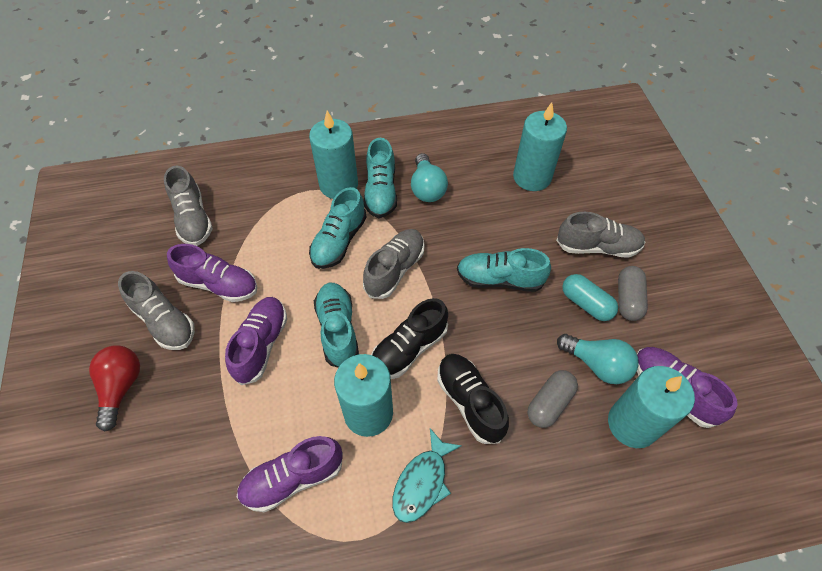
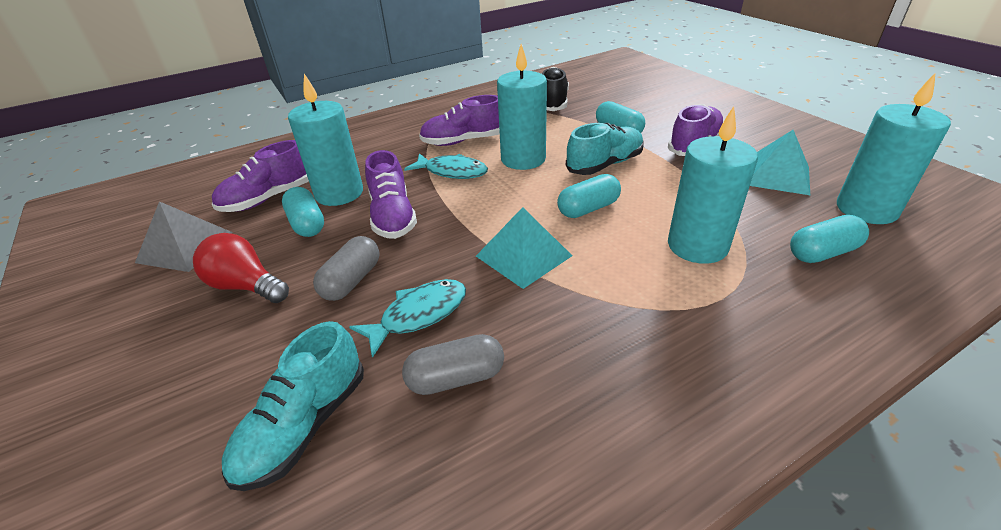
black shoe: [371,298,448,379] [437,354,509,444] = 2 -> [542,67,569,111] = 1
grey pyramid: none = 0 -> [135,201,233,272] = 1
grey shoe: [118,271,195,350] [164,166,213,246] [363,229,425,299] [556,212,645,258] = 4 -> none = 0
turquoise capsule: [562,274,618,321] = 1 -> [282,187,324,237] [557,174,621,218] [596,101,645,133] [790,215,869,263] = 4
turquoise fish: [392,428,462,523] = 1 -> [349,279,466,358] [404,153,488,179] = 2
turquoise light bulb: [411,153,448,202] [557,334,639,384] = 2 -> none = 0
turquoise pyramid: none = 0 -> [476,207,572,289] [750,130,810,195] = 2
turquoise shoe: [309,187,367,269] [314,283,359,368] [363,138,397,218] [457,248,551,292] = 4 -> [222,321,364,491] [566,123,644,175] = 2

